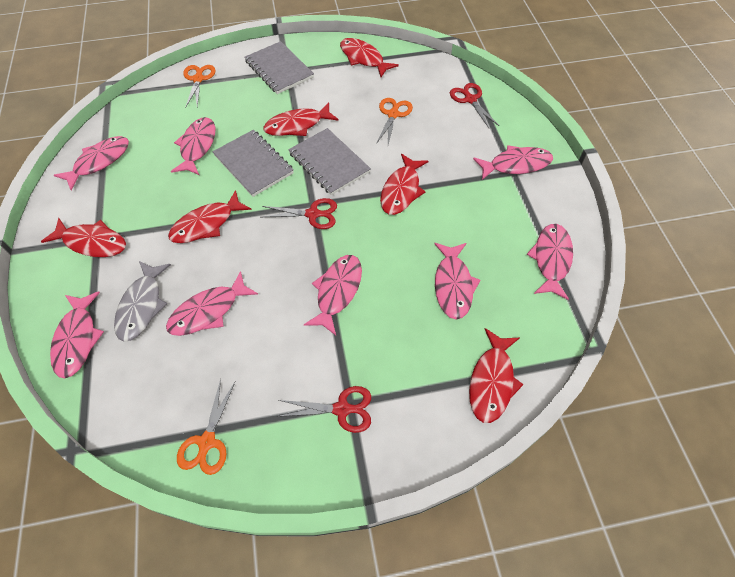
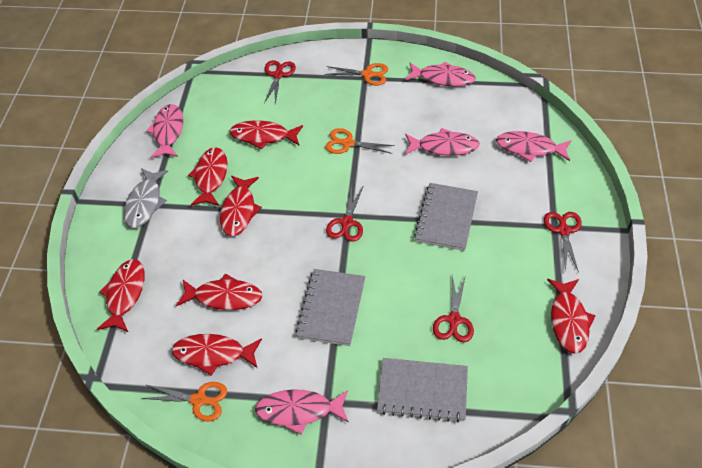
pink fish: [50,292,104,378] [54,136,129,190] [166,271,258,336] [171,117,215,175] [304,255,362,335] [434,243,480,320] [473,145,553,180] [527,224,573,300] = 8 -> [146,104,183,158] [255,389,349,435] [405,61,476,87] [405,128,480,156] [496,131,572,162] = 5
red fish: [41,218,126,257] [168,190,252,243] [263,102,339,136] [340,38,399,77] [380,154,429,215] [469,328,524,423] = 6 -> [97,259,145,332] [172,334,262,376] [176,273,263,310] [188,147,228,206] [220,176,262,236] [229,120,303,150] [547,279,596,354] = 7
red scissors: [262,198,337,229] [277,386,371,433] [450,83,499,128] = 3 -> [264,60,296,104] [326,185,364,242] [433,275,474,342] [544,212,582,273] = 4

